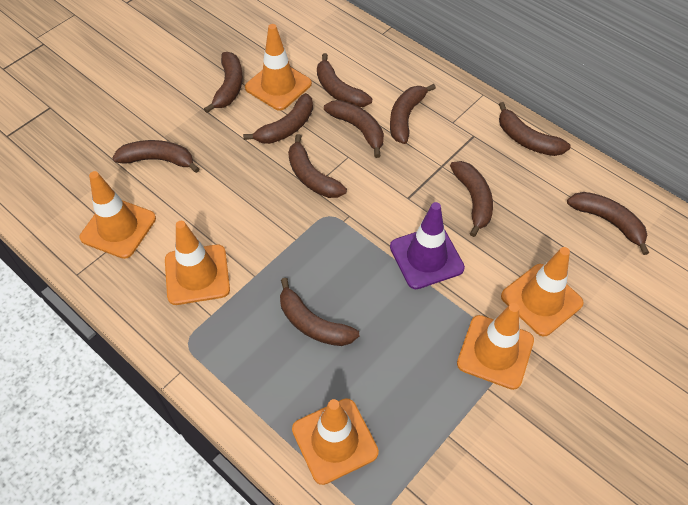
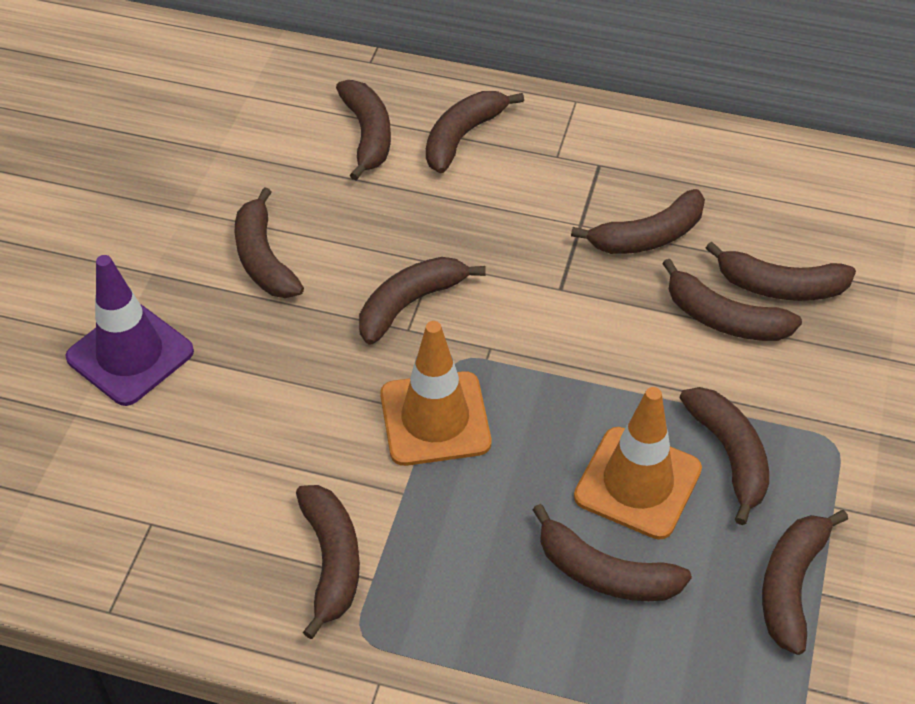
orange traffic cone: [80,171,156,259] [165,221,230,305] [245,24,312,111] [292,398,379,485] [457,303,534,390] [501,247,584,336] = 6 -> [380,321,491,466] [574,387,702,540] = 2

